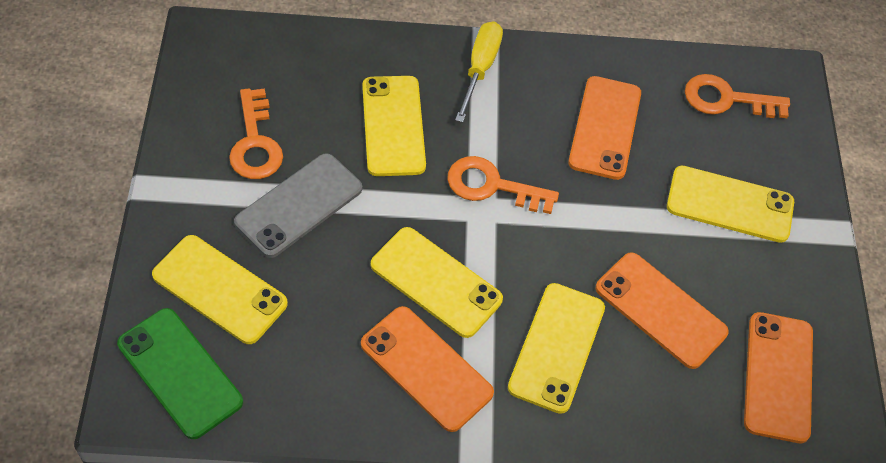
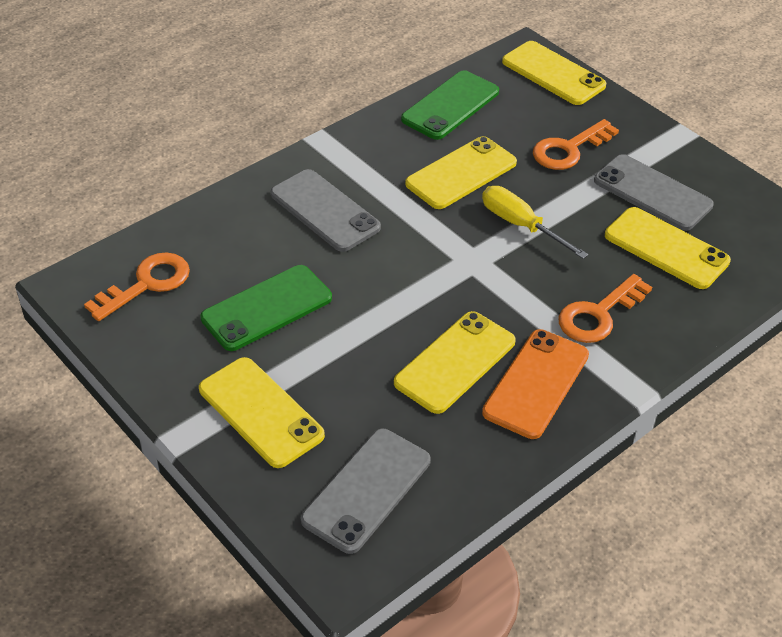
green phone: [117,308,243,439] = 1 -> [200,265,332,351] [401,70,499,140] = 2
grey phone: [234,153,362,258] = 1 -> [271,169,381,252] [301,429,431,554] [594,154,714,231] = 3
orange phone: [361,306,494,432] [568,76,641,180] [595,252,729,369] [744,312,813,443] = 4 -> [482,329,589,439] = 1

